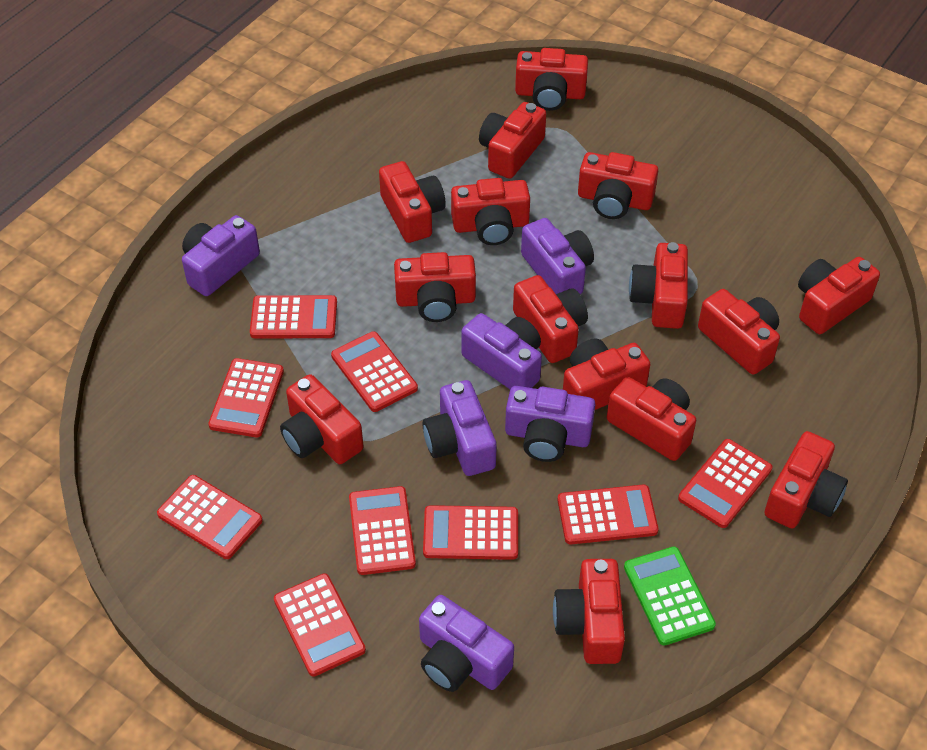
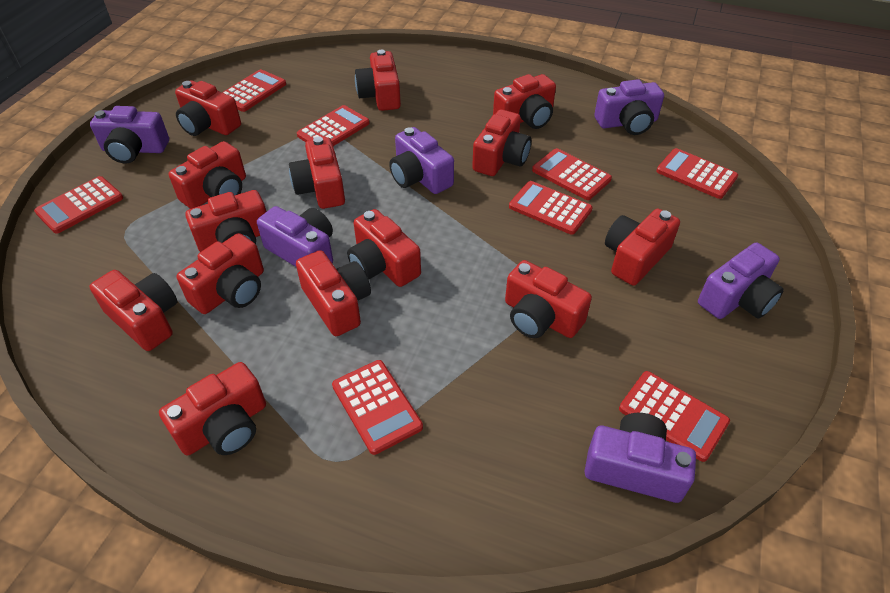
green calculator: [624,547,716,645] = 1 -> none = 0
red calculator: [157,475,263,559] [208,358,284,437] [250,295,337,338] [274,573,366,676] [331,331,418,412] [349,486,416,575] [423,505,518,560] [558,485,659,545] [678,439,772,528] = 9 -> [34,176,123,234] [222,69,286,112] [297,105,370,146] [332,360,423,455] [509,181,593,235] [532,148,612,200] [619,371,730,462] [656,148,738,199] = 8
red camera: [280,374,363,464] [379,161,446,243] [394,252,476,322] [451,178,530,245] [479,102,546,179] [513,275,588,363] [515,48,588,111] [553,559,625,664] [563,338,650,410] [578,152,658,219] [607,377,696,461] [629,242,688,329] [698,289,780,375] [764,431,848,528] [798,257,880,334] = 15 -> [90,270,177,351] [159,362,266,455] [169,141,246,209] [175,81,241,136] [177,233,264,314] [185,190,266,252] [289,137,345,209] [296,250,371,336] [347,209,421,287] [355,50,401,111] [472,109,531,176] [493,74,556,129] [505,260,592,338] [605,209,680,286] = 14

